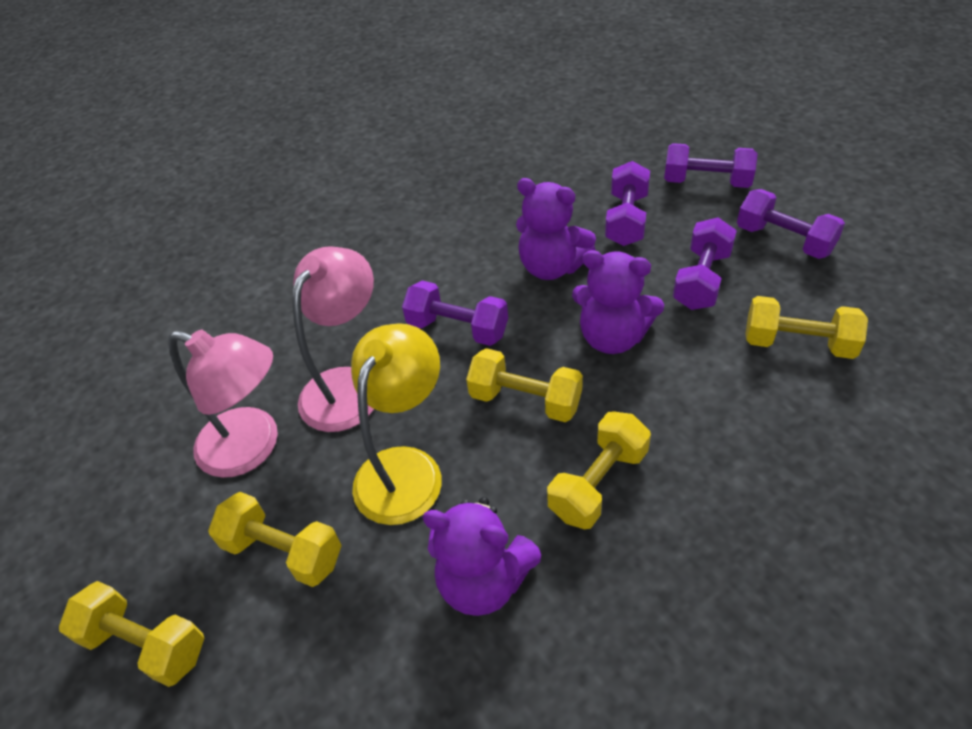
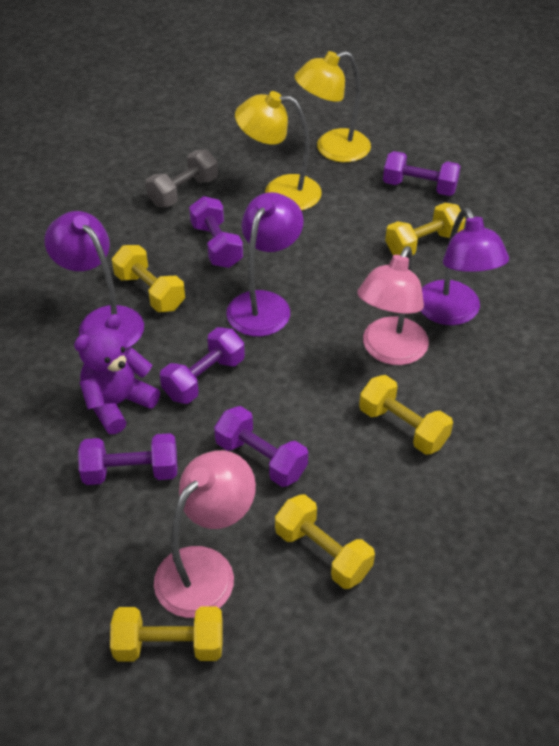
grey dumbbell: none = 0 -> [145,149,218,207] = 1
purple lamp: none = 0 -> [45,211,144,349] [226,192,303,337] [421,208,509,325] = 3
purple teddy bear: [423,497,541,616] [516,178,596,280] [572,250,664,354] = 3 -> [74,314,160,434] = 1
yellow lamp: [351,323,442,525] = 1 -> [235,91,322,211] [294,51,371,162] = 2

